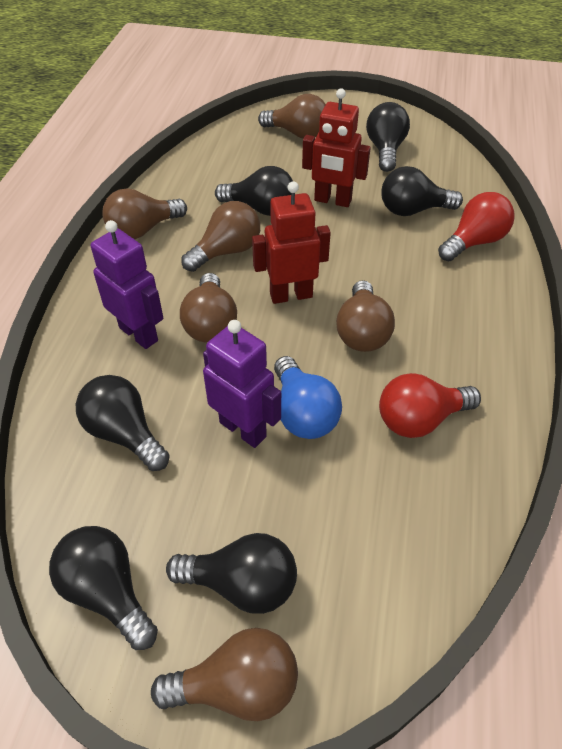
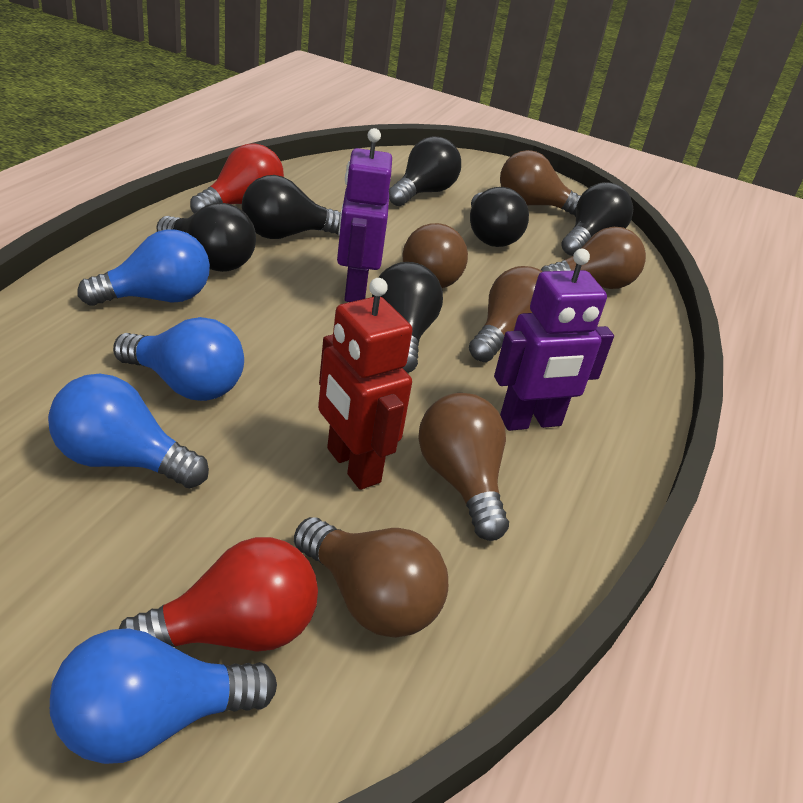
blue light bulb: [274,356,342,439] = 1 -> [48,374,209,488] [50,628,277,764] [77,229,210,306] [113,317,244,401] = 4
red robot: [252,181,331,304] [302,88,371,207] = 2 -> [318,278,413,490] = 1

